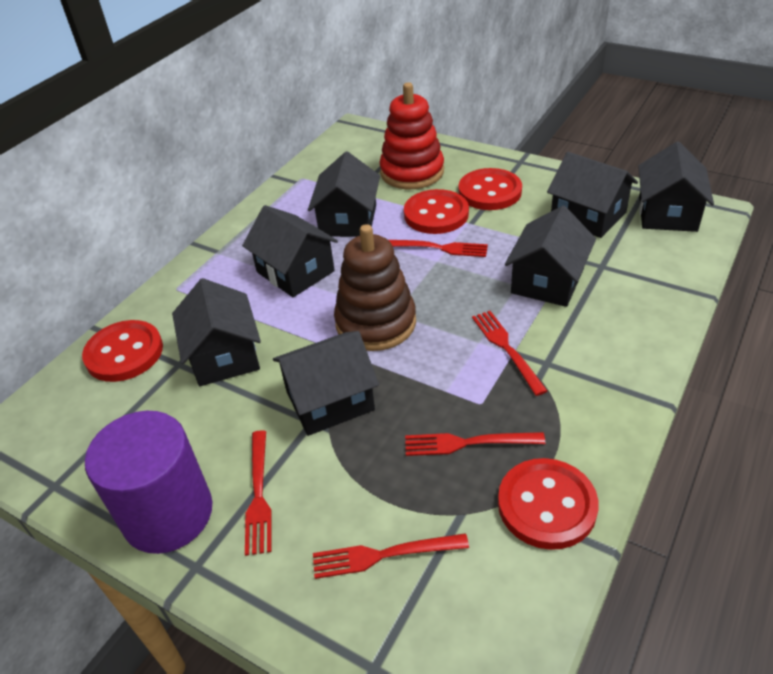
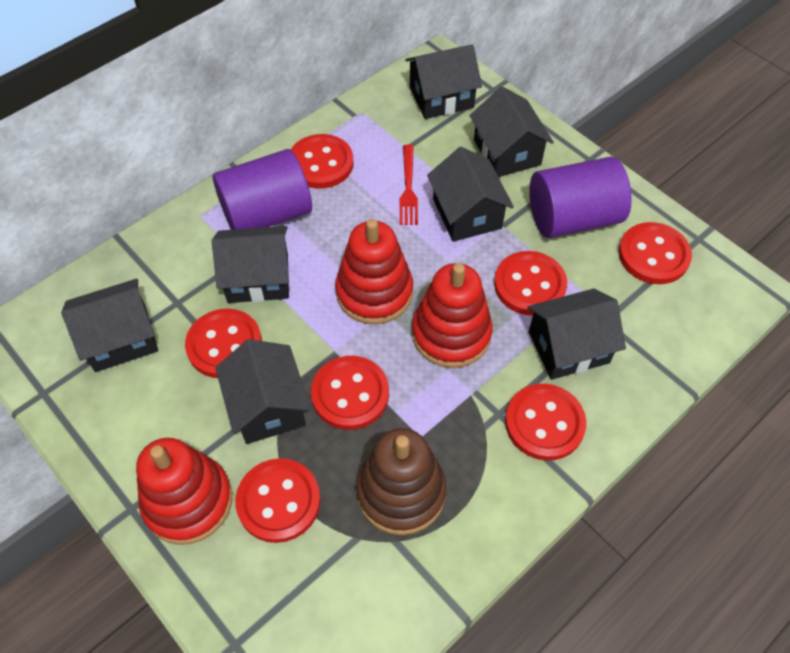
purple cylinder: [85,411,212,554] = 1 -> [213,149,312,230] [529,157,632,238] = 2
red button: [82,320,163,382] [404,189,469,234] [459,168,522,210] [498,458,599,550] = 4 -> [185,308,262,378] [235,458,321,543] [291,134,353,189] [311,356,389,430] [494,251,567,316] [505,384,587,461] [619,222,692,284] = 7
red fork: [245,430,272,556] [313,533,469,579] [389,240,488,257] [405,432,545,456] [472,311,547,396] = 5 -> [400,145,418,225] = 1
red stacking toy: [379,82,444,189] = 1 -> [136,438,232,545] [335,219,413,324] [412,263,493,368] = 3

